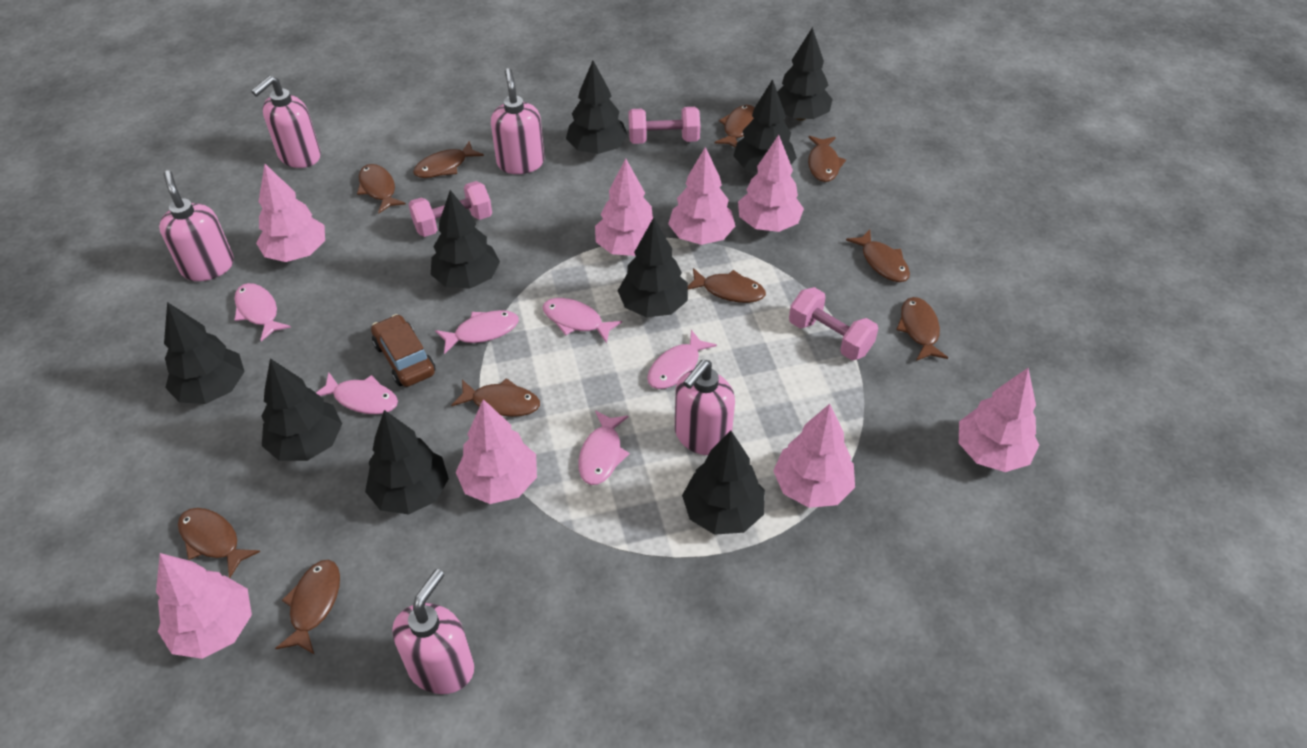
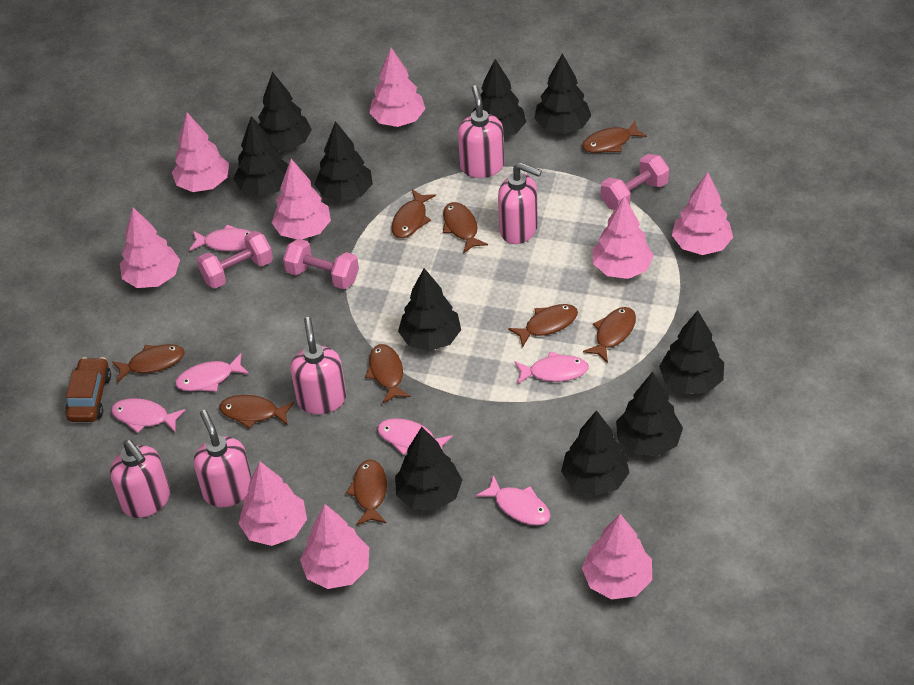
black tree: [164,302,245,404] [261,358,342,461] [365,410,449,514] [431,190,500,289] [566,61,628,154] [618,217,688,317] [682,431,765,535] [733,79,797,172] [777,27,833,121] = 9 -> [233,116,289,197] [258,72,312,151] [314,121,373,202] [395,427,462,511] [398,268,461,351] [473,59,526,137] [534,53,591,134] [561,410,629,496] [616,372,683,456] [659,310,724,394] = 10
brown fish: [178,508,260,578] [275,560,340,655] [357,164,406,214] [413,141,484,178] [451,378,540,417] [688,268,766,303] [714,105,755,148] [808,136,846,182] [846,230,910,282] [896,297,948,361] = 10 -> [112,344,185,382] [219,395,294,429] [346,459,387,525] [365,344,411,403] [391,189,436,238] [443,202,488,254] [508,304,578,348] [582,121,647,153] [583,307,636,363] = 9
pink tree: [156,553,252,659] [256,164,325,262] [456,399,537,504] [595,159,653,256] [668,147,735,245] [738,135,804,232] [773,404,855,508] [959,368,1039,472] = 8 -> [120,208,180,288] [172,113,229,192] [238,461,307,546] [272,159,331,239] [300,504,369,589] [369,48,425,127] [582,514,652,599] [593,196,654,279] [672,172,733,255] = 9

